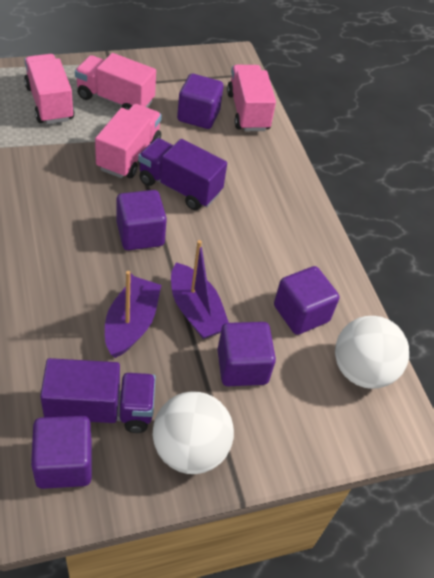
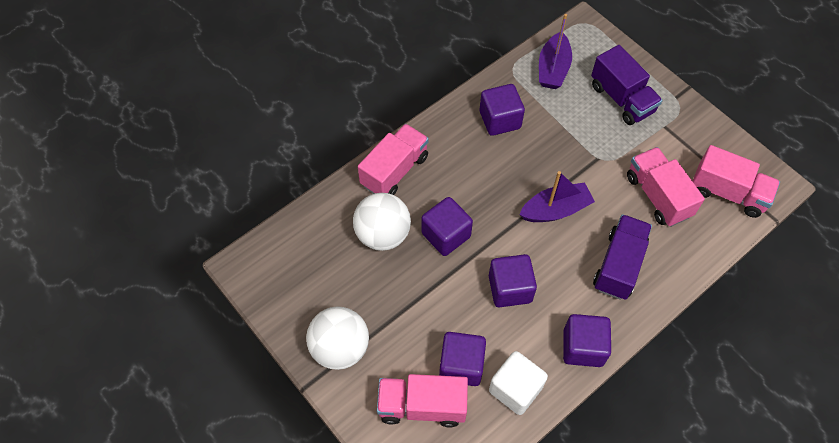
white cube: none = 0 -> [489,351,548,415] = 1

